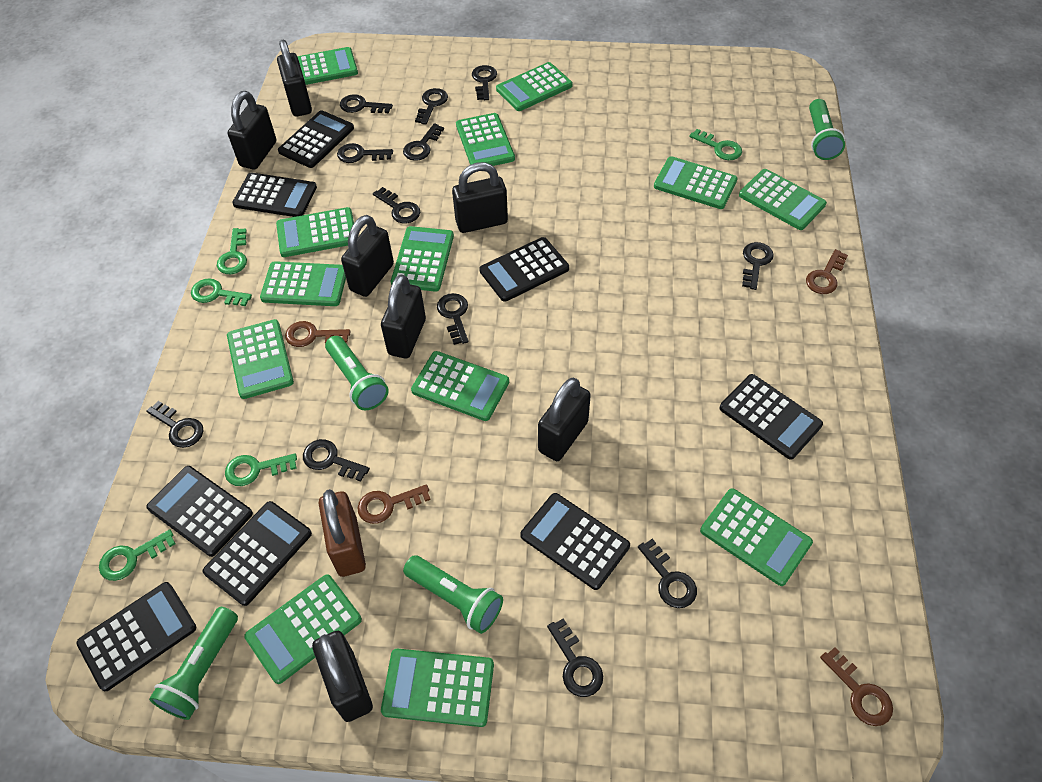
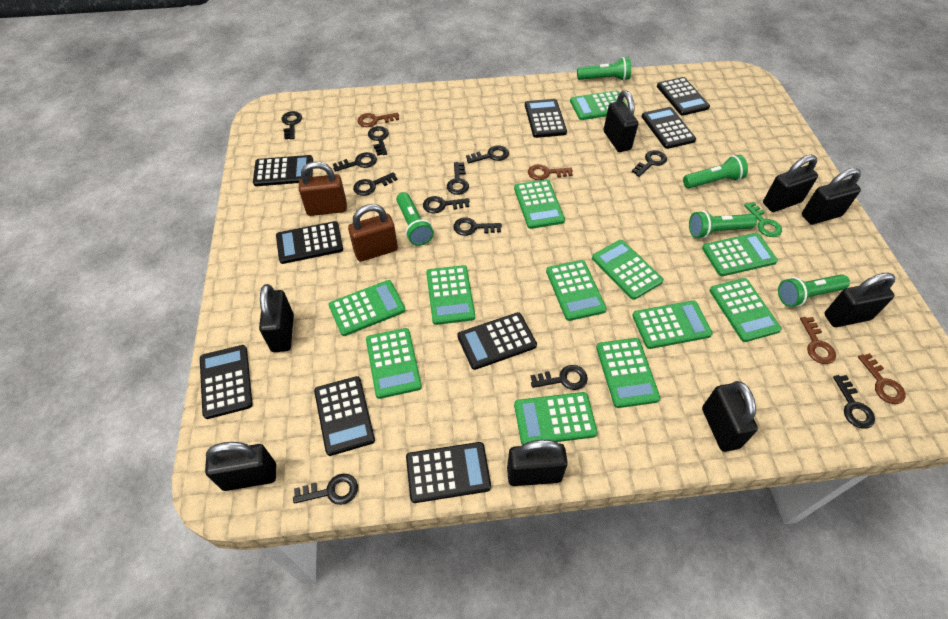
black calculator: [76,582,196,691] [146,466,253,557] [203,501,312,606] [232,172,317,217] [278,110,354,168] [479,237,569,302] [520,493,630,590] [719,374,823,460] = 8 -> [200,345,253,419] [253,155,313,186] [276,221,343,264] [314,376,375,456] [406,442,491,503] [457,312,537,370] [525,99,567,138] [641,107,696,149] [657,77,710,116] = 9
black padlock: [228,91,276,170] [277,40,312,117] [312,631,373,722] [341,215,394,297] [381,275,426,358] [452,162,508,233] [538,378,591,461] = 7 -> [205,442,276,491] [259,284,294,352] [507,440,568,486] [604,90,638,152] [702,381,758,452] [763,155,818,212] [802,168,861,225] [824,273,895,327] = 8
brown padlock: [319,489,366,577] = 1 -> [299,161,347,216] [348,204,398,262] = 2
green calculator: [227,319,294,399] [244,574,362,684] [260,261,346,306] [276,207,354,257] [297,47,358,85] [381,649,494,727] [391,226,454,292] [411,351,509,421] [456,113,515,166] [496,62,572,111] [654,156,737,209] [700,488,813,586] [739,169,827,230] = 13 -> [328,280,405,336] [366,328,422,399] [426,265,475,325] [514,179,565,229] [514,392,597,445] [546,260,607,321] [570,90,628,120] [592,240,664,300] [596,338,660,408] [632,301,713,349] [702,233,778,276] [709,278,782,342] = 12
green flashlight: [149,607,238,720] [325,336,389,410] [403,555,503,634] [809,99,845,160] = 4 -> [396,192,434,246] [577,57,631,81] [683,155,748,188] [689,211,757,239] [778,274,850,307] = 5
green key: [99,529,175,581] [191,278,252,306] [217,228,247,274] [225,454,297,486] [689,129,742,160] = 5 -> [744,202,782,237] = 1

